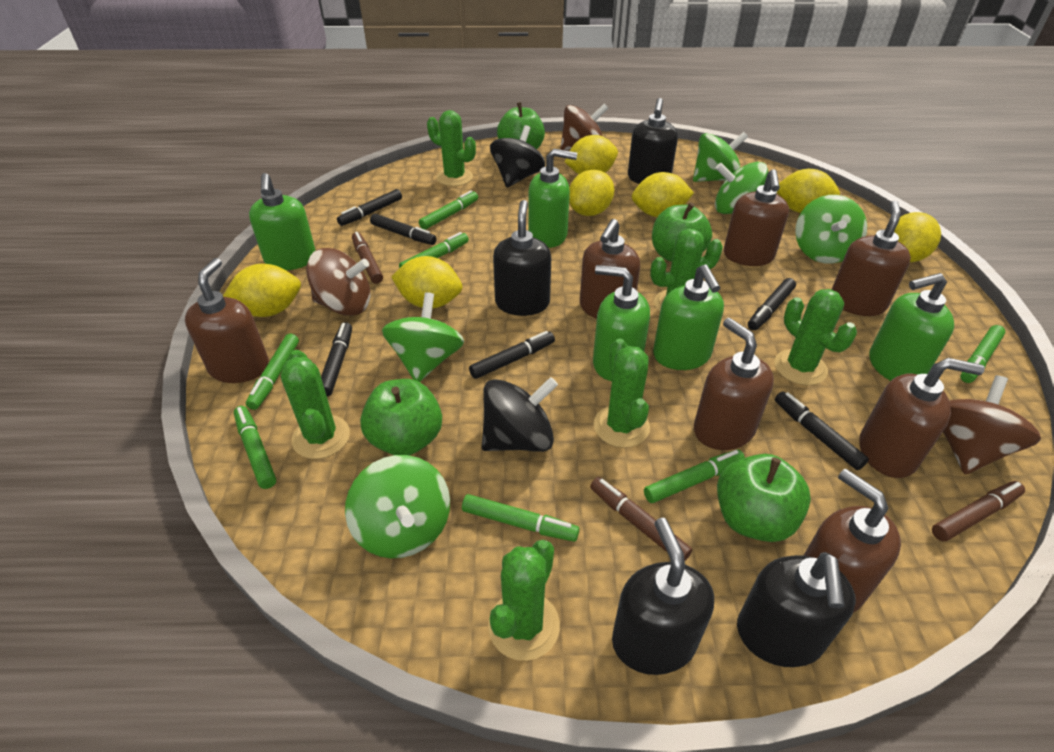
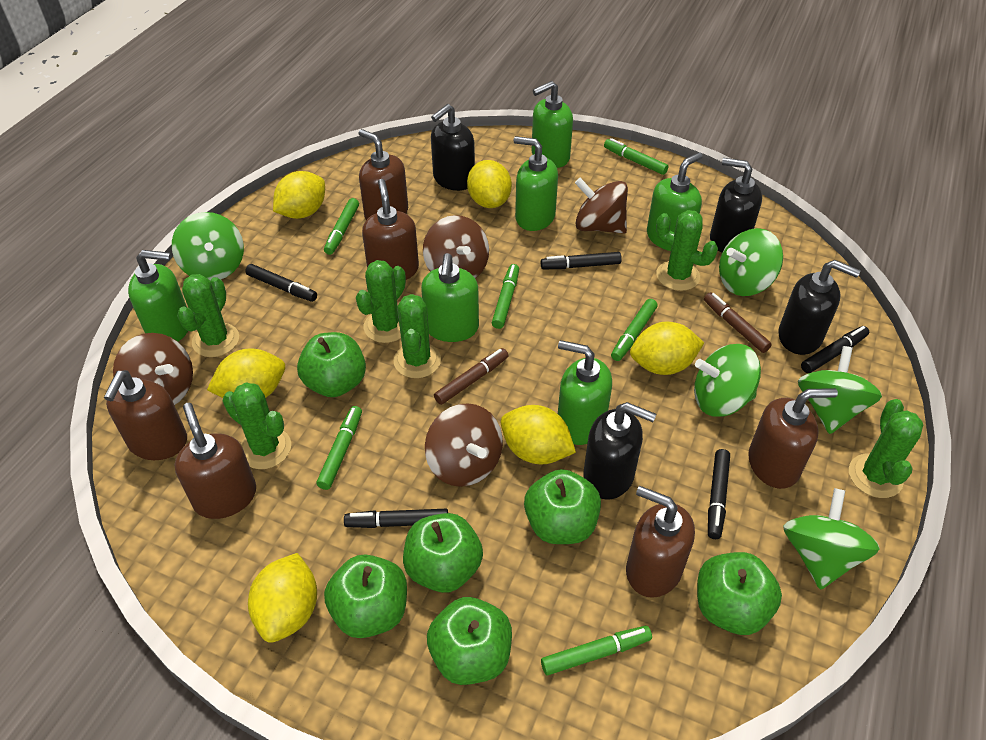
black marker: [321,322,352,396] [337,189,402,226] [370,214,437,245] [469,331,555,379] [748,278,796,330] [775,391,869,470] = 6 -> [245,264,317,302] [344,509,448,528] [541,252,622,269] [708,449,730,539] [801,326,869,373] = 5
black spinning top: [482,377,558,452] [490,125,545,188] = 2 -> none = 0
brown marker: [352,232,383,284] [590,477,692,561] [932,481,1025,541] = 3 -> [434,348,509,405] [704,292,772,353] = 2
brown soap dispenser: [185,258,269,383] [580,219,640,319] [694,318,774,450] [724,169,789,266] [803,469,901,613] [831,201,911,316] [859,358,985,478] = 7 -> [104,370,187,460] [174,403,256,519] [358,129,408,220] [362,179,419,280] [626,486,695,598] [748,388,838,489] = 6
brown spinning top: [306,248,371,316] [560,104,608,151] [943,375,1041,474] = 3 -> [113,333,193,405] [423,215,489,278] [425,403,503,487] [575,178,628,234] = 4
green apple: [360,379,442,455] [497,102,545,149] [652,202,712,262] [717,454,811,542] = 4 -> [297,332,366,397] [324,554,407,638] [403,513,483,593] [427,597,512,685] [524,469,601,544] [697,552,782,635] = 6
green marker: [234,406,276,489] [246,334,299,410] [399,232,469,268] [419,190,478,230] [462,494,579,542] [644,449,745,503] [960,325,1005,383] = 7 -> [316,406,362,490] [324,198,359,255] [492,264,519,329] [541,626,652,675] [604,138,668,175] [611,299,658,361] = 6
green soap dispenser: [249,173,316,270] [528,149,577,248] [593,265,650,381] [653,265,724,370] [869,273,954,381] = 5 -> [128,250,188,341] [421,253,479,342] [514,136,558,231] [532,81,573,168] [558,340,612,445] [647,152,703,251] = 6
yellow lemon: [223,264,301,317] [391,256,462,308] [565,135,618,174] [569,170,614,216] [632,172,694,217] [777,169,840,213] [894,212,941,262] = 7 -> [207,349,285,398] [248,553,317,643] [273,171,325,219] [467,160,512,208] [501,405,576,464] [630,322,704,375] = 6

